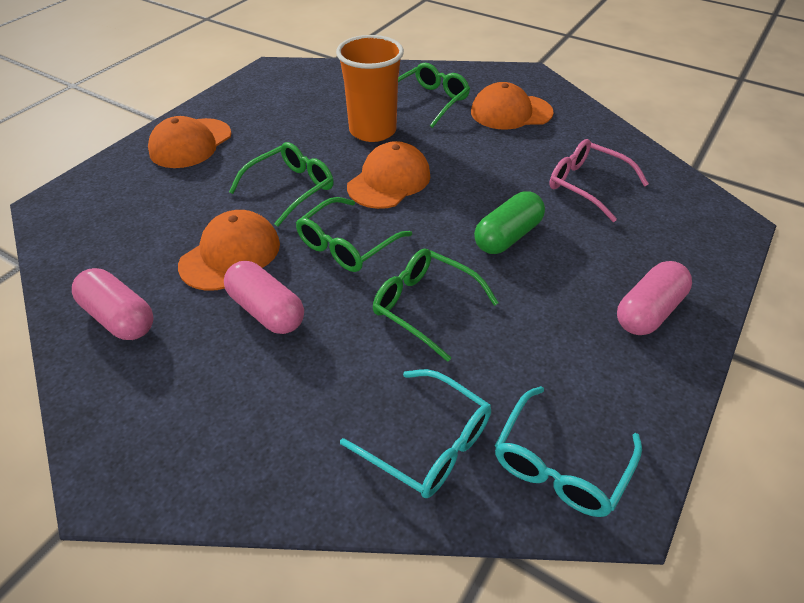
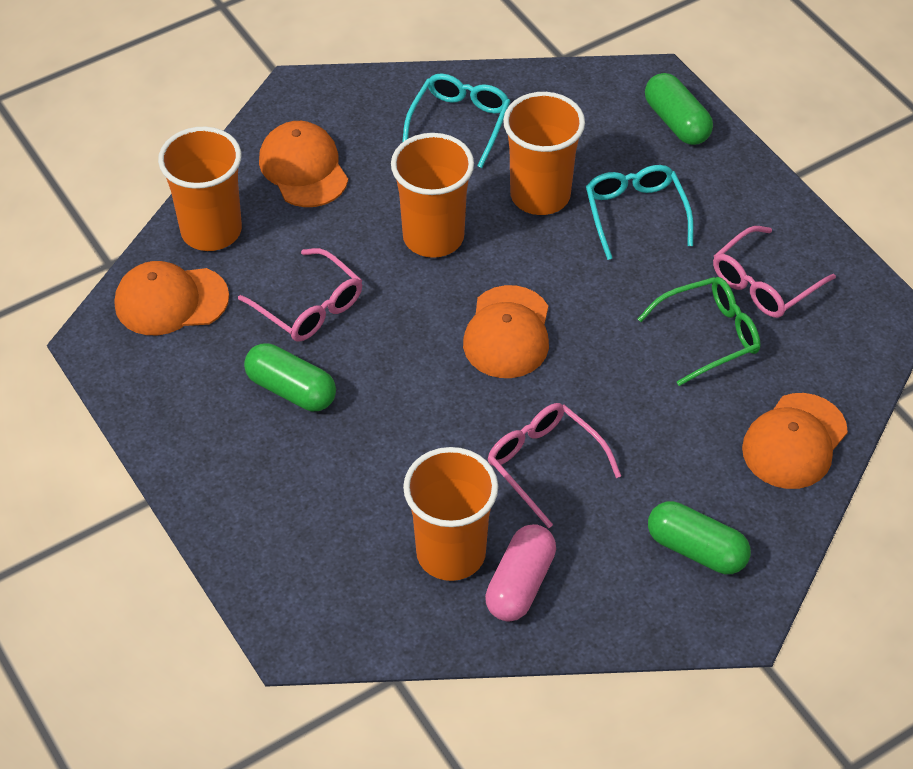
green capsule: [474,191,545,254] = 1 -> [244,343,336,411] [645,73,713,145] [648,501,751,574] = 3
green glasses: [229,142,334,227] [296,197,412,272] [373,249,499,362] [398,63,470,128] = 4 -> [638,277,760,386] = 1
orange cup: [336,35,404,142] = 1 -> [158,127,242,251] [391,133,474,258] [403,447,498,581] [503,92,585,215] = 4
pink capsule: [72,268,154,340] [224,261,304,334] [617,261,692,335] = 3 -> [485,524,556,622] = 1
pink glasses: [549,139,649,222] = 1 -> [238,248,362,341] [487,403,621,528] [713,226,836,318] = 3

